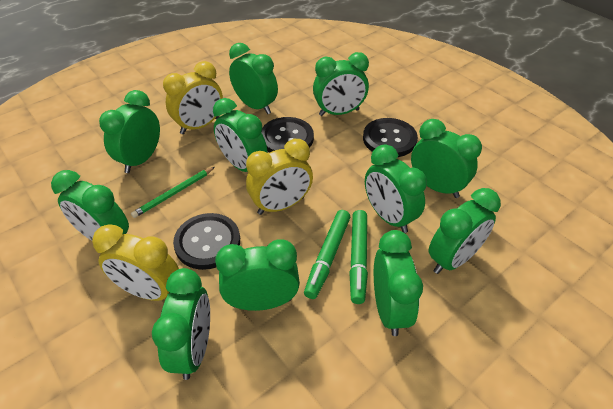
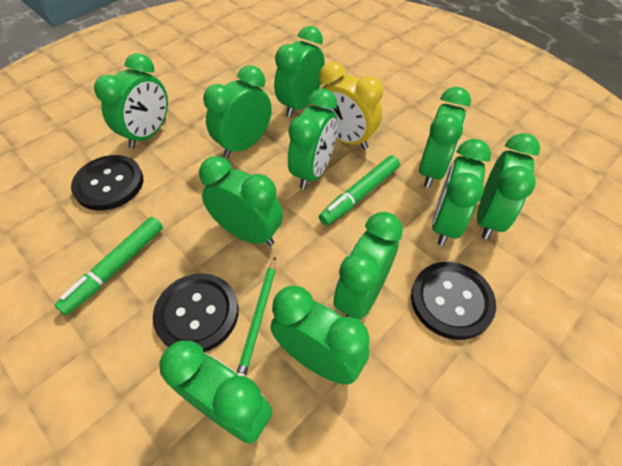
yellow clock: [92,224,179,301] [163,61,223,134] [246,139,313,215] = 3 -> [315,62,383,150] = 1

